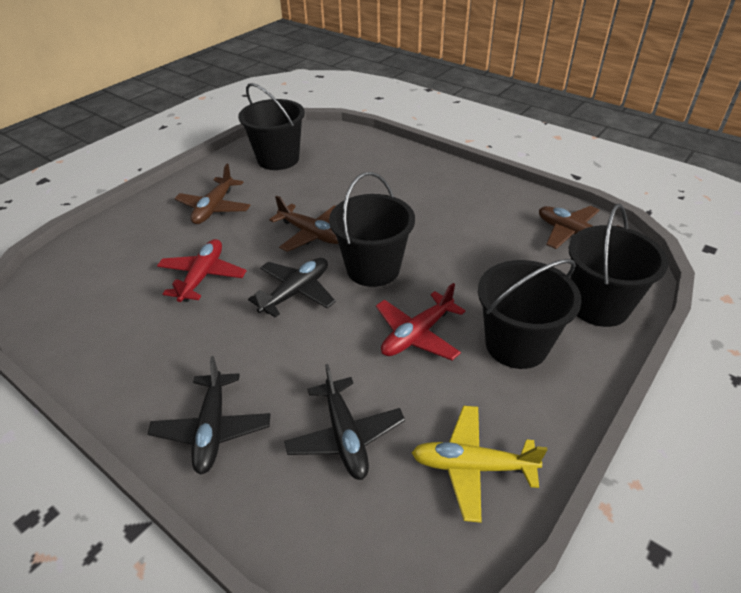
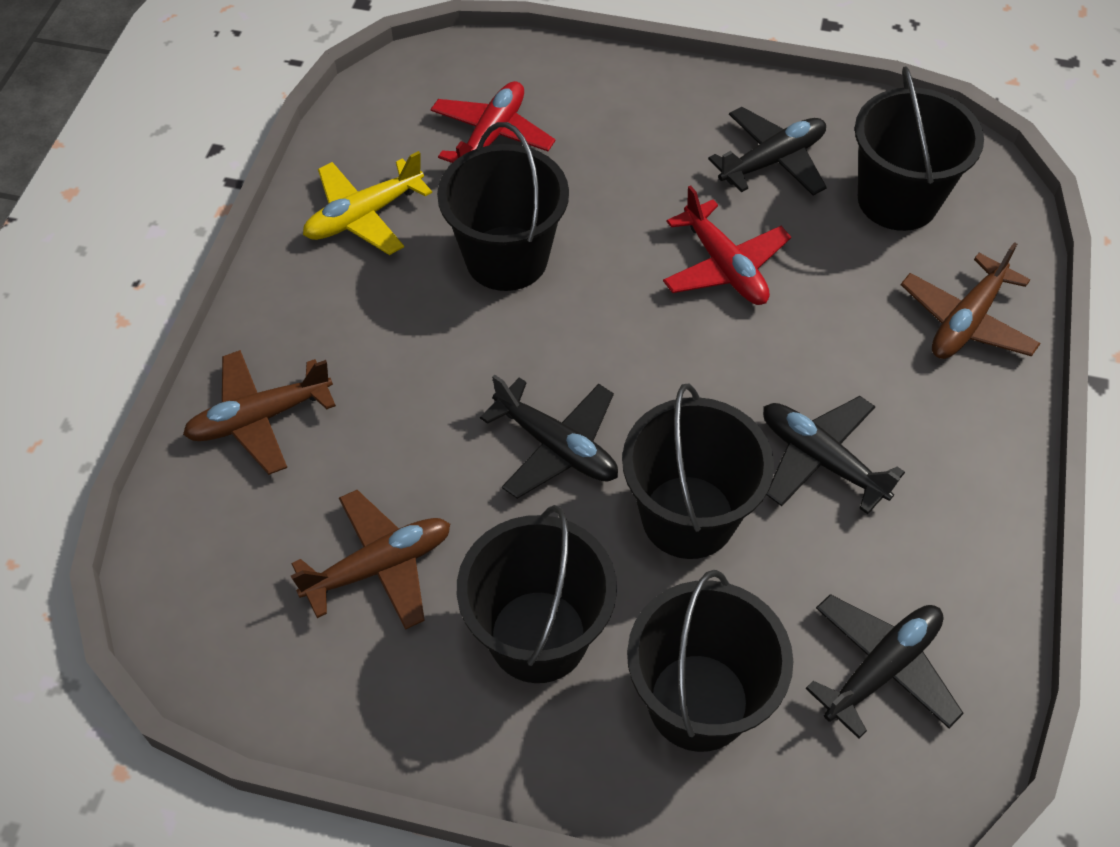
black bucket: [238,83,305,170] [329,172,415,287] [478,259,582,369] [569,204,668,327] = 4 -> [437,122,569,291] [457,505,617,683] [622,383,774,559] [627,570,793,752] [855,66,984,231] = 5
black plane: [148,356,270,474] [248,258,336,317] [284,364,405,480] = 3 -> [480,375,618,499] [708,107,827,196] [763,396,905,514] [806,594,964,739] = 4

